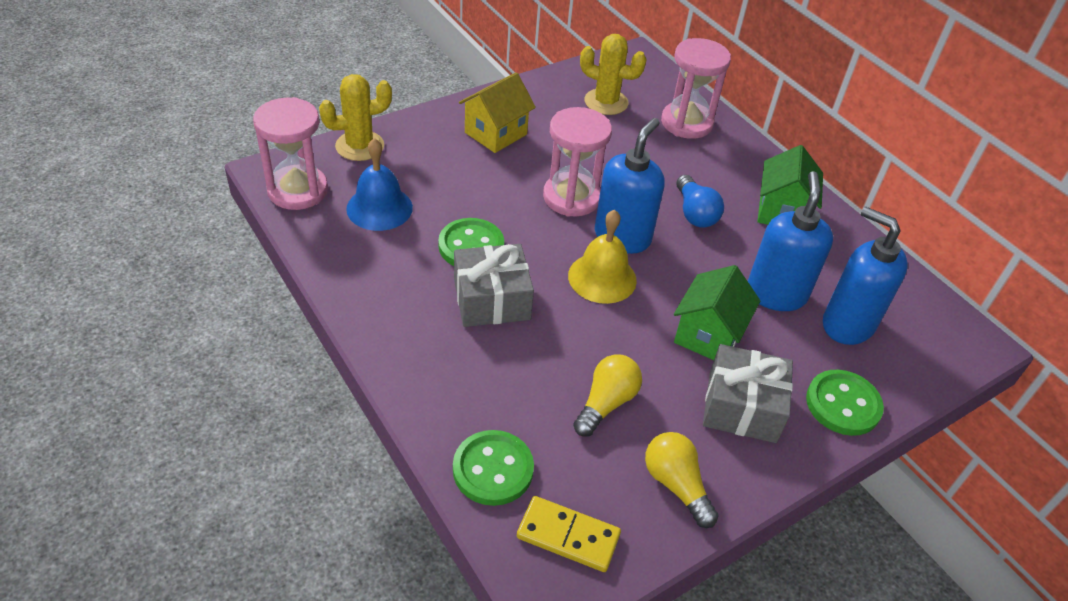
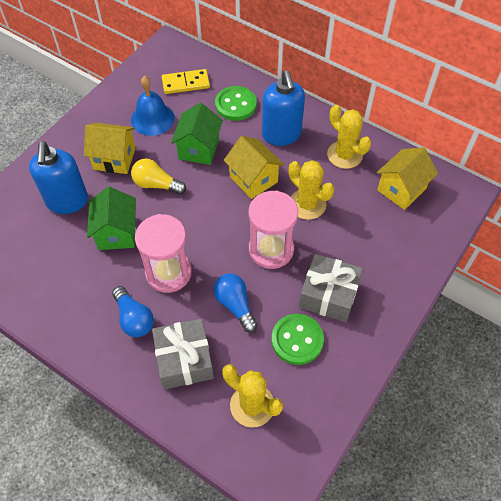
blue light bulb: [676,175,724,228] = 1 -> [112,286,154,337] [213,273,258,332] = 2
blue soap dispenser: [595,118,664,254] [748,171,833,311] [823,206,908,345] = 3 -> [29,141,88,214] [262,70,305,146] = 2
green button: [438,218,504,266] [453,430,534,506] [806,370,884,436] = 3 -> [215,86,257,121] [271,314,324,365] = 2
pink hourglass: [253,97,328,210] [543,107,612,217] [661,38,731,139] = 3 -> [135,214,192,293] [249,191,298,269] = 2
yellow bell: [568,210,637,304] = 1 -> none = 0
yellow cactus: [319,74,392,161] [580,34,647,115] = 2 -> [222,364,283,428] [289,160,334,220] [327,105,371,169] = 3
yellow house: [459,72,536,153] = 1 -> [84,123,136,174] [224,136,284,199] [377,147,438,210] = 3
yellow light bulb: [573,354,642,437] [645,432,719,528] = 2 -> [131,159,186,194] = 1

